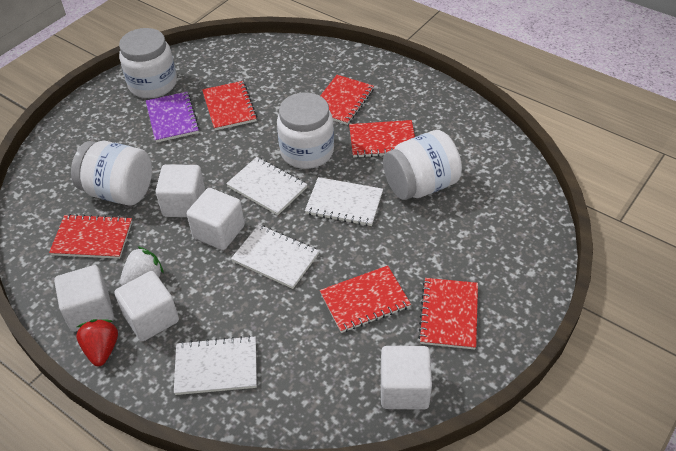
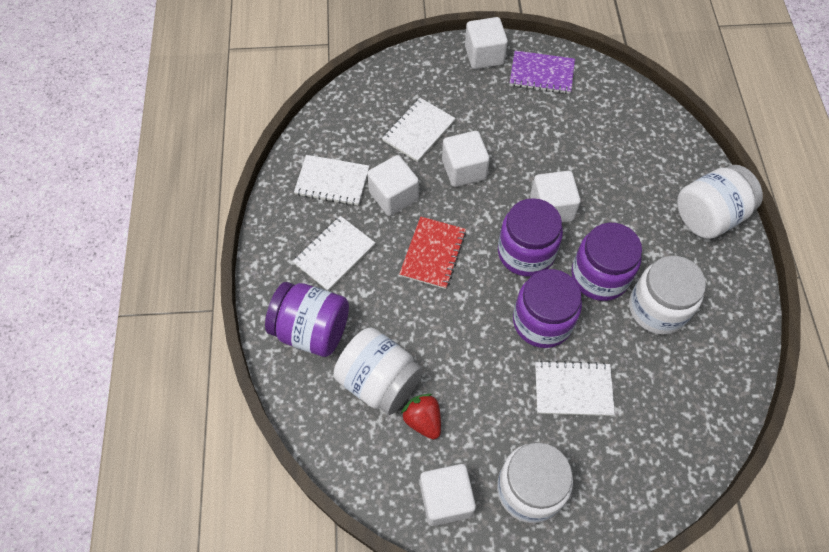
purple jar: none = 0 -> [265,282,349,357] [498,198,563,276] [513,269,582,348] [571,223,642,301] = 4
red notebook: [49,214,132,259] [202,81,257,130] [320,75,374,125] [320,265,411,333] [349,120,415,158] [418,278,478,349] = 6 -> [399,217,466,289] = 1
white strawberry: [120,246,164,286] = 1 -> none = 0

